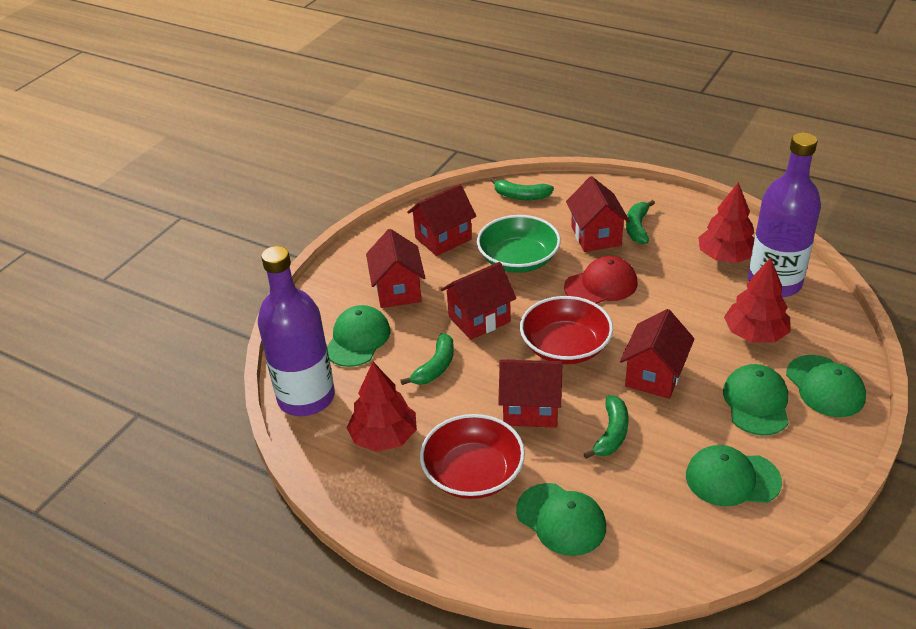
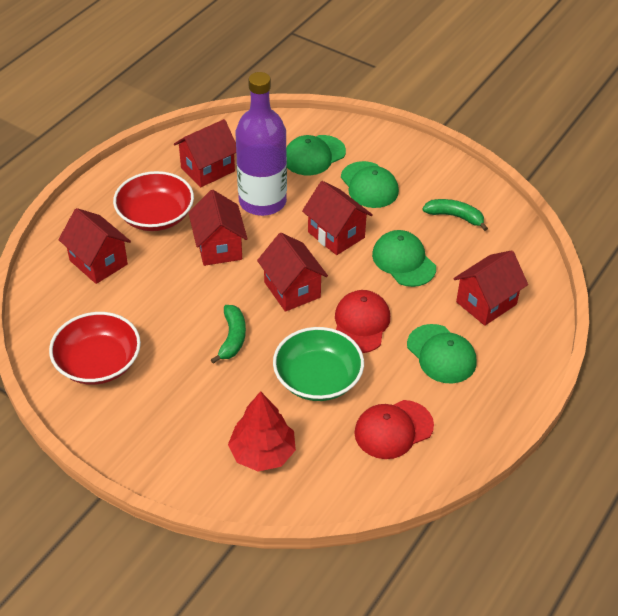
green banana: [400,333,454,385] [490,177,554,200] [584,395,629,459] [626,200,655,244] = 4 -> [211,305,246,364] [422,199,488,231] = 2
green cap: [327,305,390,367] [516,483,606,556] [686,445,782,506] [723,364,789,435] [786,355,866,417] = 5 -> [286,135,346,175] [341,161,399,208] [372,230,436,287] [407,324,477,384] = 4
purple bottle: [258,246,335,416] [748,132,821,298] = 2 -> [236,72,287,216] = 1
red cap: [564,256,638,304] = 1 -> [335,290,390,353] [354,400,434,459] = 2
red tree: [346,362,417,452] [698,182,754,263] [724,257,791,342] = 3 -> [228,391,296,472] = 1

